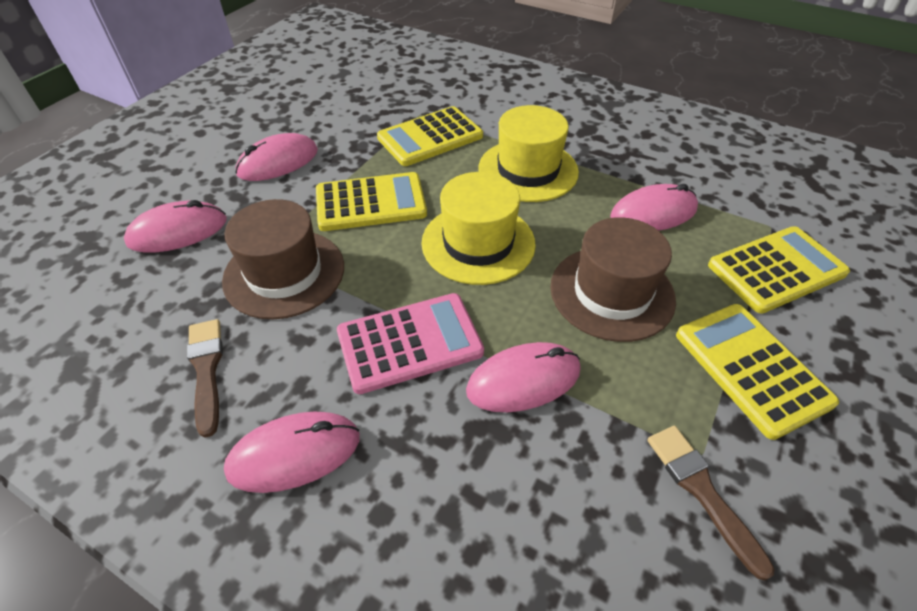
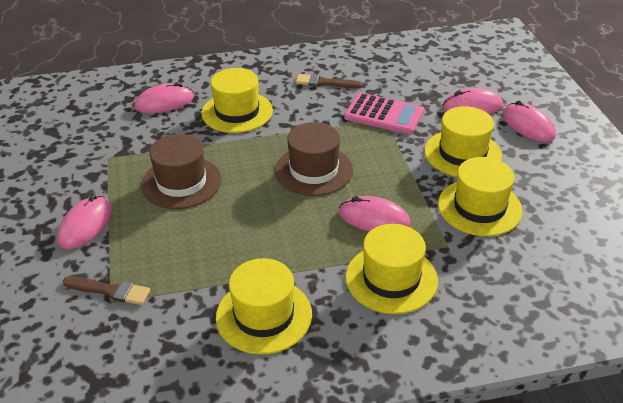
yellow calculator: [316,172,427,231] [377,106,483,166] [676,304,839,440] [708,226,850,314] = 4 -> none = 0
yellow hat: [421,172,536,285] [478,105,579,202] = 2 -> [202,68,273,133] [216,258,312,355] [346,224,438,314] [424,106,502,177] [438,157,523,236] = 5

